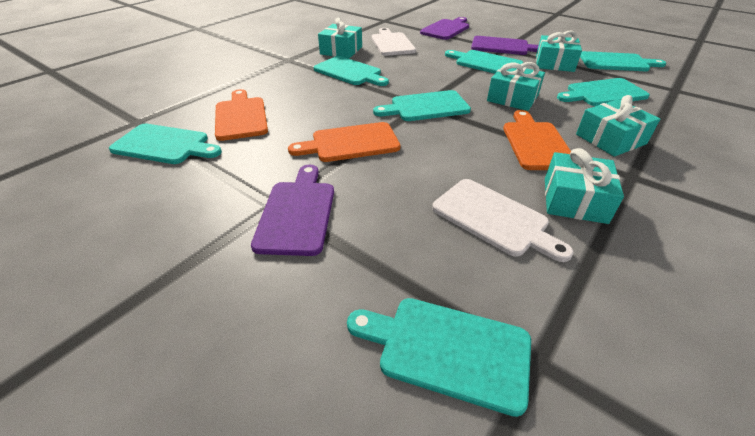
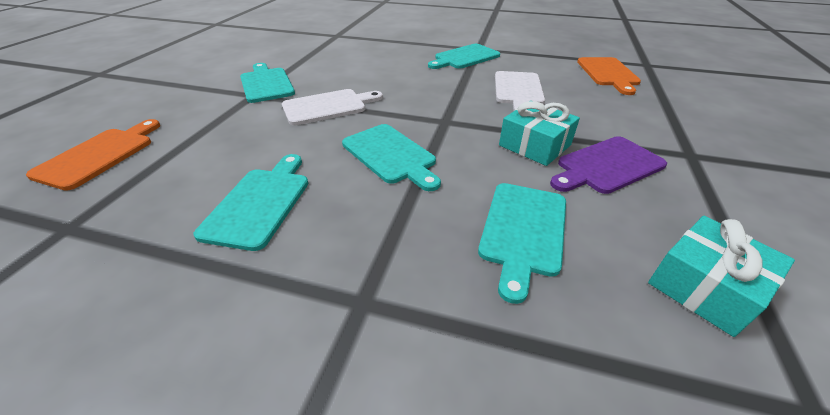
orange cutting board: [215,89,268,141] [288,122,400,162] [503,110,571,170] = 3 -> [26,119,160,191] [577,57,641,95] = 2
purple cutting board: [251,165,334,256] [420,17,469,40] [471,36,539,55] = 3 -> [550,136,667,194] = 1
turquoise cutting board: [109,124,222,164] [314,56,389,86] [347,298,531,417] [373,90,471,121] [445,50,524,74] [557,78,650,106] [580,51,666,71] = 7 -> [194,154,308,251] [240,63,295,103] [342,124,441,191] [428,44,500,69] [478,183,566,304] = 5
turquoise gift: [318,18,362,59] [487,62,545,111] [536,31,582,72] [545,148,624,224] [576,95,660,157] = 5 -> [499,101,580,166] [648,216,795,337] = 2

